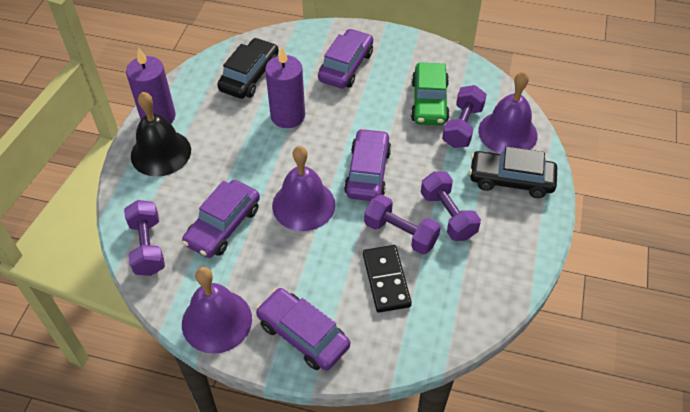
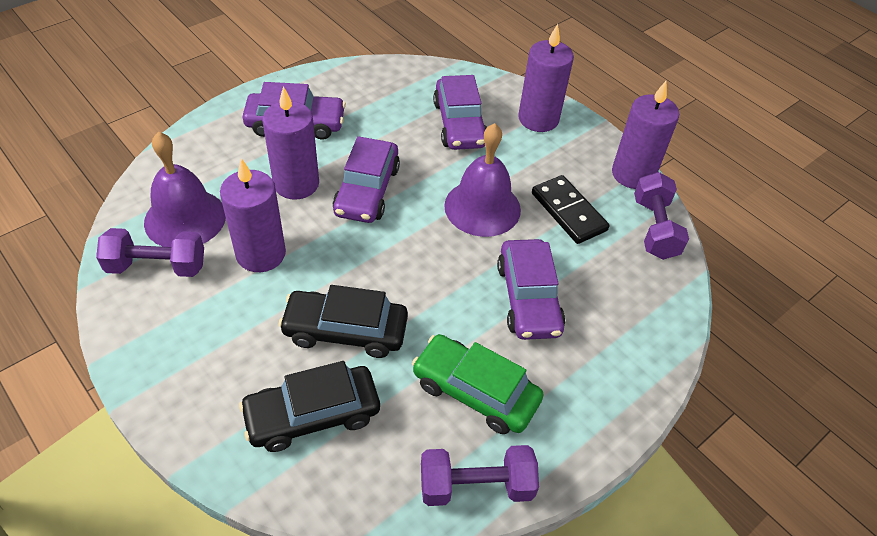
black bell: [131,92,191,177] = 1 -> none = 0
purple bell: [182,267,252,354] [272,146,335,231] [478,71,537,154] = 3 -> [144,132,226,247] [444,123,521,237] = 2
purple candle: [126,47,176,123] [265,47,305,128] = 2 -> [220,158,286,272] [262,86,319,200] [518,24,574,132] [612,81,679,189] = 4
purple dumbbell: [124,200,165,276] [364,194,441,255] [421,171,481,241] [442,85,487,148] = 4 -> [96,228,204,277] [421,445,539,506] [634,172,689,260] = 3

